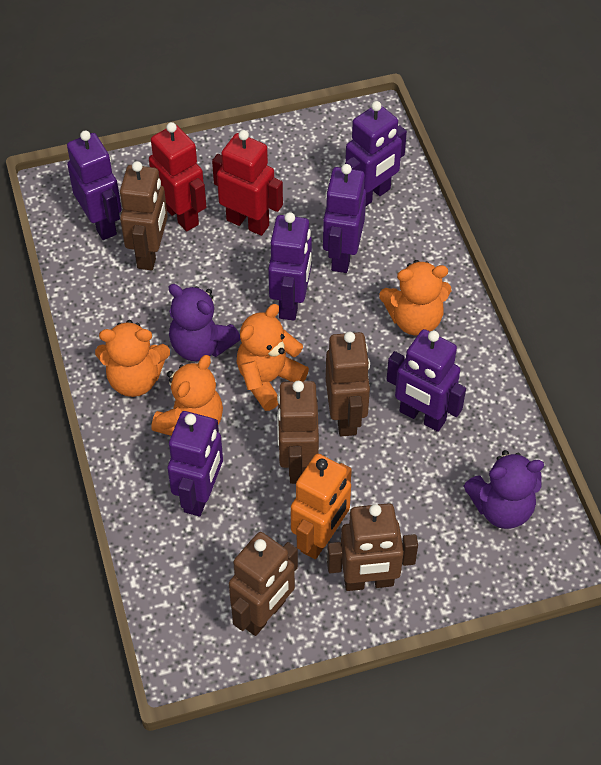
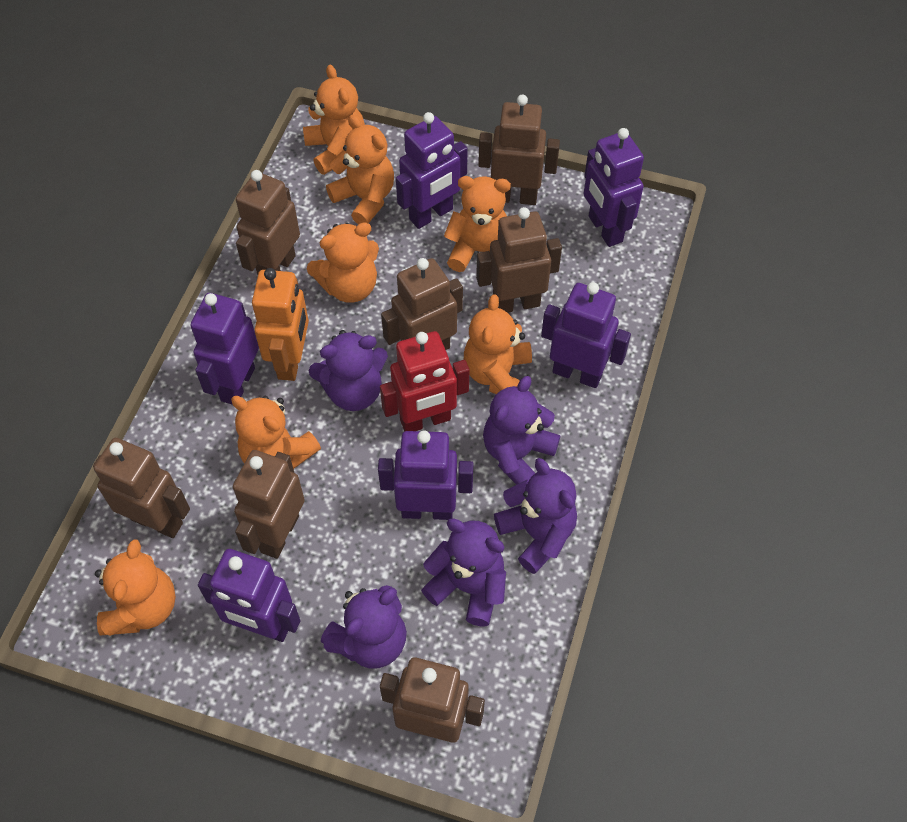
brown robot: [120,161,168,270] [229,532,298,636] [277,381,319,484] [326,332,370,436] [327,503,418,591] = 5 -> [93,438,190,538] [233,450,305,559] [236,170,300,275] [380,657,485,743] [381,258,463,350] [476,207,562,313] [478,95,560,205] = 7
orange teddy bear: [95,320,170,397] [151,355,223,436] [237,304,309,411] [379,260,451,336] = 4 -> [95,539,176,636] [231,396,321,469] [303,65,365,175] [307,222,379,303] [326,115,394,224] [444,176,511,272] [464,294,532,394] = 7
purple teddy bear: [169,284,240,362] [464,450,544,529] = 2 -> [309,330,388,411] [321,585,407,669] [421,518,506,627] [483,376,560,485] [494,458,577,574] = 5
red robot: [149,122,206,231] [212,130,283,236] = 2 -> [380,331,469,431] = 1

